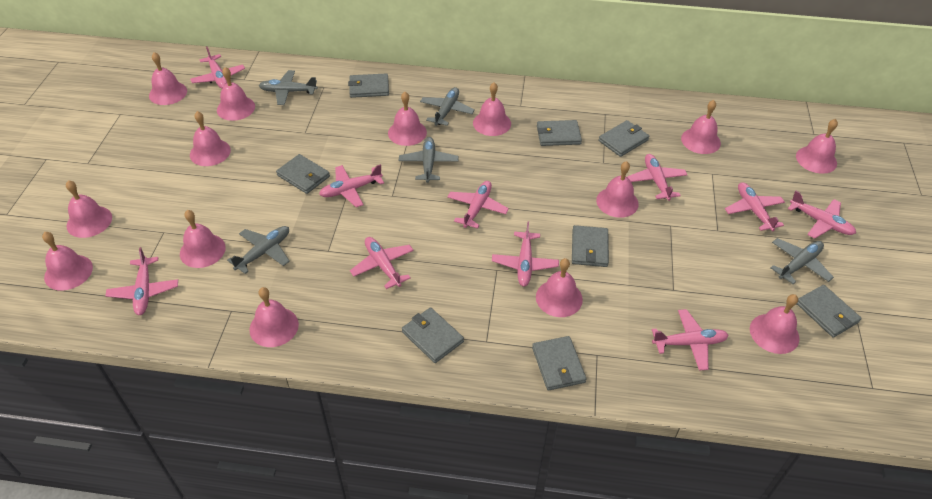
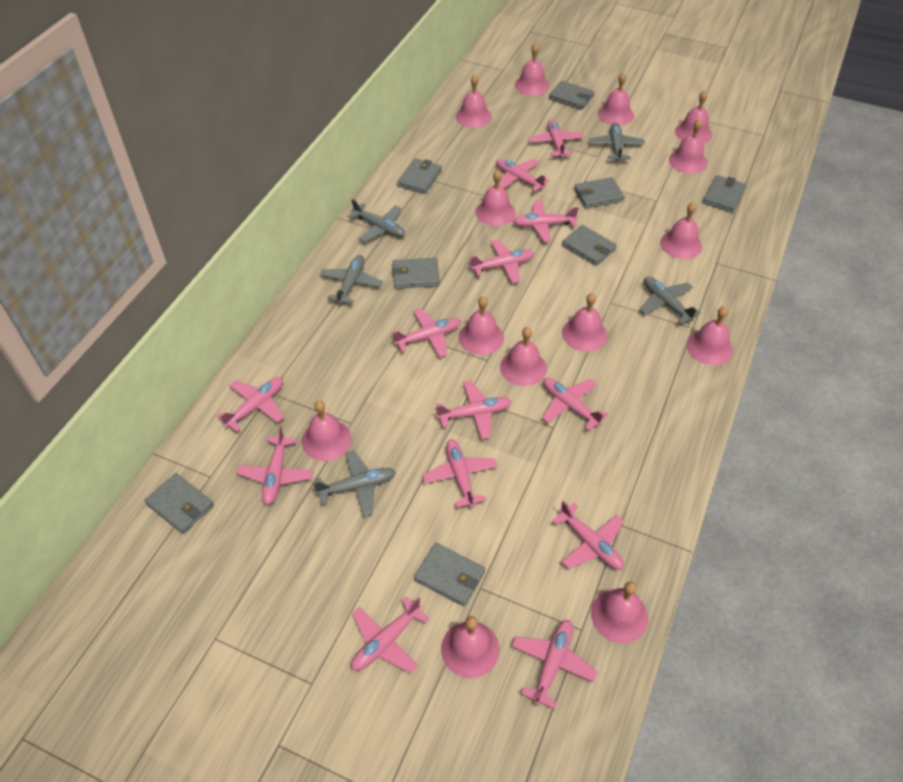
pink plane: [106,247,178,315] [190,47,245,89] [319,164,384,207] [350,237,414,289] [447,181,509,228] [492,222,559,287] [627,154,688,201] [652,309,729,371] [725,182,785,231] [788,191,856,239] = 10 -> [217,377,284,432] [236,426,313,505] [351,597,429,673] [392,308,461,358] [422,439,498,508] [436,381,512,439] [469,239,534,283] [496,159,549,192] [511,620,597,709] [513,200,579,242] [529,119,584,158] [542,378,608,431] [552,501,624,570] = 13

